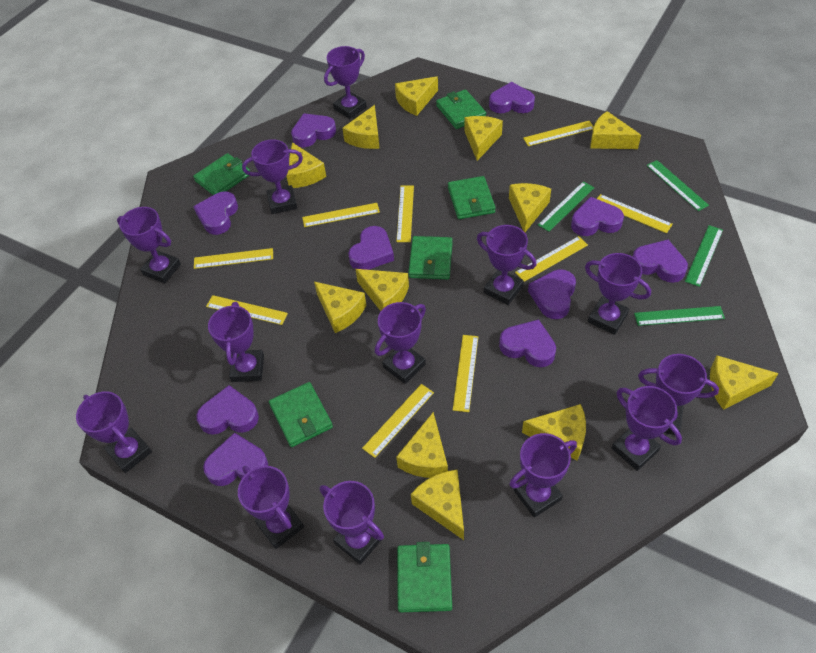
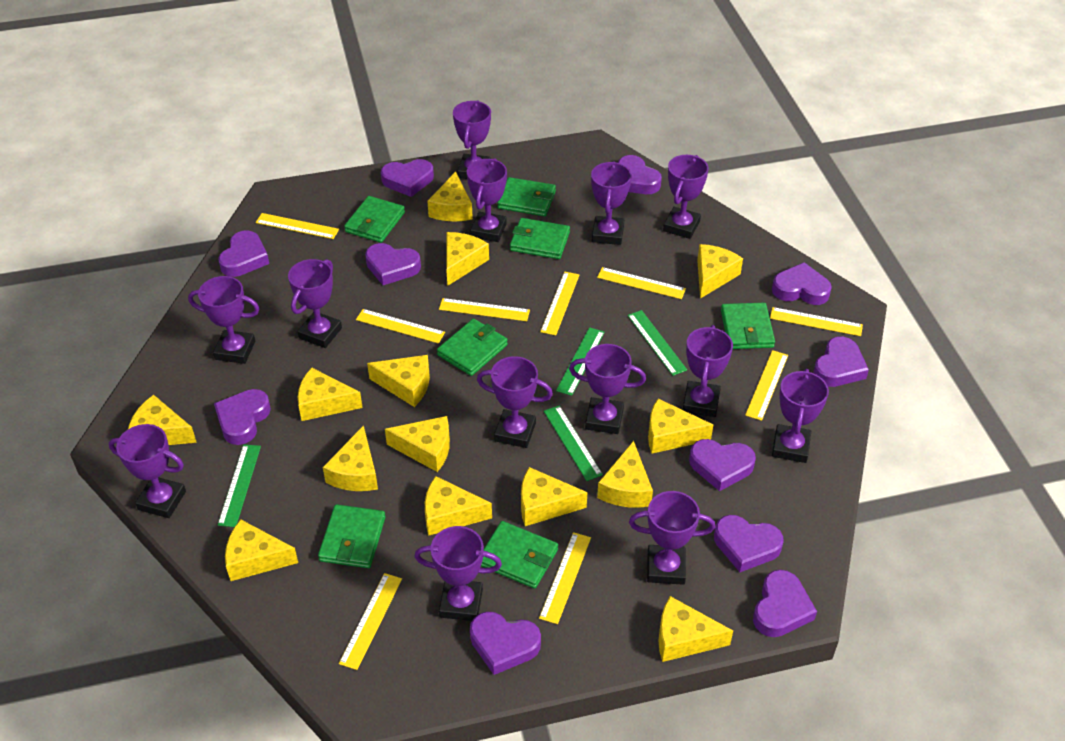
green wallet: [193,153,250,195] [269,382,333,447] [397,542,452,612] [408,236,453,279] [436,89,486,129] [448,176,496,219] = 6 -> [318,504,386,568] [344,196,405,243] [437,319,508,376] [481,521,558,588] [497,177,556,216] [510,218,570,259] [721,303,775,349] = 7
purple heart: [193,191,238,235] [196,385,259,435] [203,433,268,486] [291,113,336,148] [348,226,394,270] [489,82,535,113] [499,319,556,367] [528,269,576,319] [571,197,624,236] [632,240,688,283] = 10 -> [214,389,271,445] [218,230,269,277] [365,243,421,285] [381,159,434,197] [470,612,541,675] [618,155,662,194] [689,439,756,491] [714,515,783,572] [753,570,817,637] [772,262,832,305] [813,337,869,387] = 11
yellow cheese: [286,142,326,188] [314,282,366,333] [342,105,380,149] [355,269,409,311] [395,76,438,116] [396,412,448,478] [411,470,464,540] [464,116,503,161] [509,183,551,232] [522,404,586,460] [590,111,641,149] [710,355,779,410] = 12 -> [128,395,197,445] [225,519,298,581] [298,368,363,421] [323,425,378,491] [367,355,430,407] [385,416,450,472] [425,476,492,536] [427,172,473,222] [446,232,489,286] [521,467,587,526] [597,441,653,508] [648,399,713,454] [658,596,733,662] [697,244,743,299] = 14

